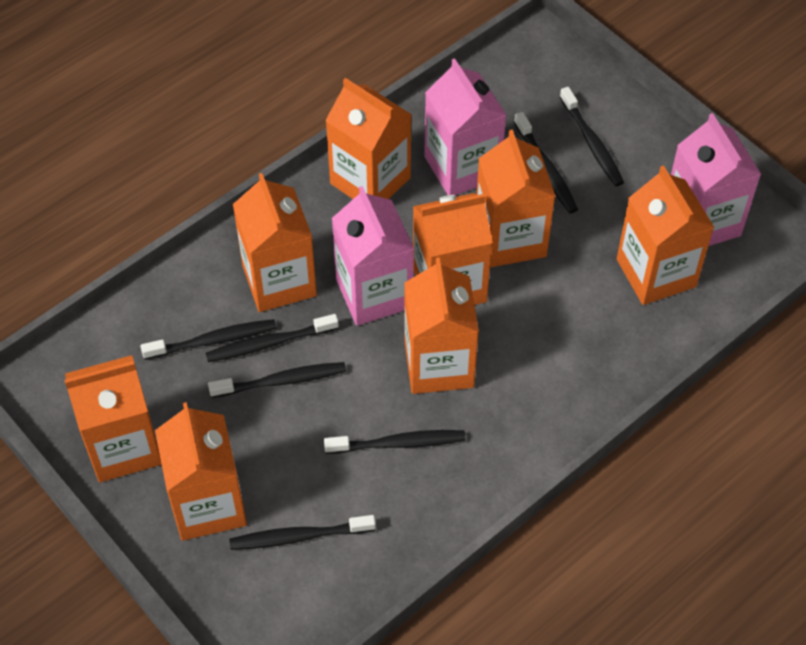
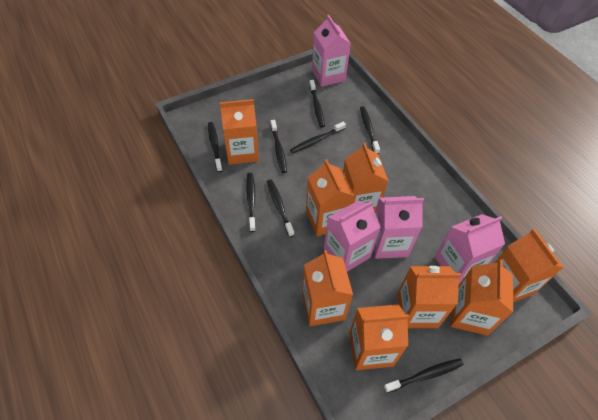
black toothbrush: [140,319,277,360] [206,314,339,362] [208,362,346,398] [229,515,376,550] [324,430,465,454] [514,112,578,214] [560,87,624,186] = 7 -> [208,122,223,172] [246,173,256,232] [267,179,294,237] [270,120,287,173] [290,122,346,154] [309,80,325,128] [360,106,380,154] [383,358,464,393] = 8
pink carton: [332,186,414,326] [424,58,506,195] [671,113,762,246] = 3 -> [312,15,351,87] [324,201,381,272] [373,196,424,259] [435,214,505,283] = 4

